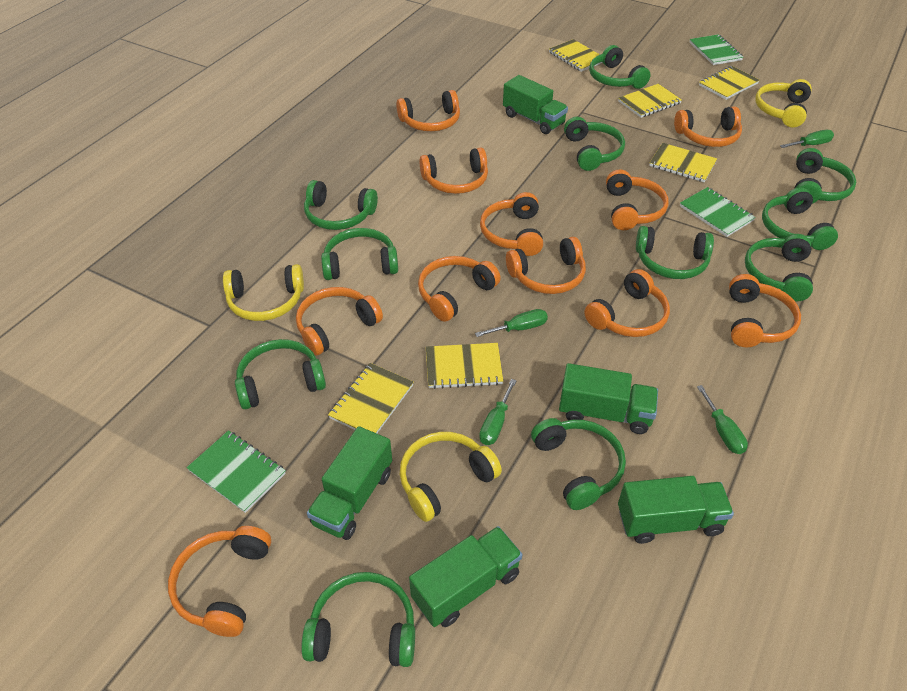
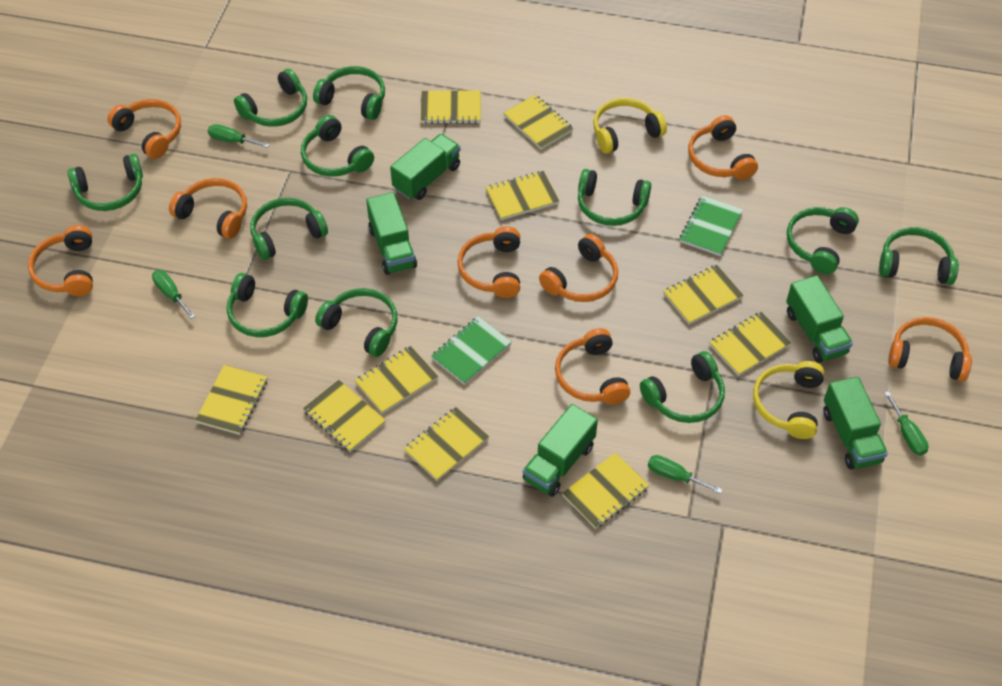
green notebook: [186,430,286,513] [680,187,756,237] [689,34,743,65] = 3 -> [431,316,511,385] [680,195,743,256] = 2
orange headphones: [168,526,271,637] [296,287,383,356] [396,90,460,131] [418,256,501,322] [420,148,488,194] [480,192,543,256] [506,237,586,294] [584,269,670,337] [606,169,669,230] [674,106,742,147] [729,274,801,347] = 11 -> [28,225,93,296] [108,99,181,159] [169,178,247,239] [457,226,520,298] [539,234,618,302] [555,328,630,405] [688,115,758,180] [888,317,972,382] = 8
yellow headphones: [223,264,304,321] [400,432,502,522] [755,79,812,128] = 3 -> [593,98,667,154] [753,361,825,439] = 2
yellow notebook: [328,363,414,433] [426,343,503,389] [549,39,603,72] [618,84,682,118] [649,143,717,182] [699,66,760,100] = 6 -> [195,365,268,435] [303,380,386,452] [355,346,438,414] [404,407,489,481] [420,91,481,124] [486,171,559,220] [504,95,573,150] [562,453,649,529] [663,265,744,325] [709,312,791,376] = 10

